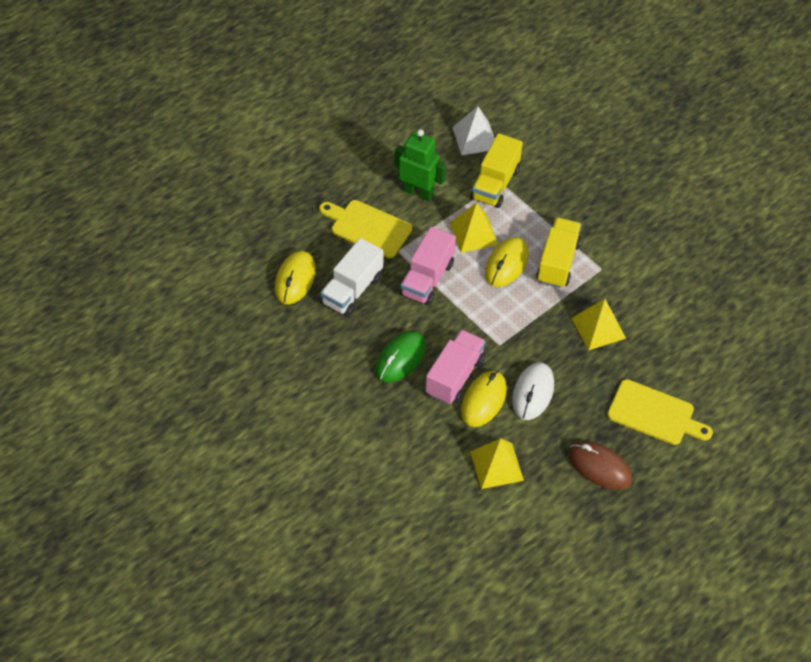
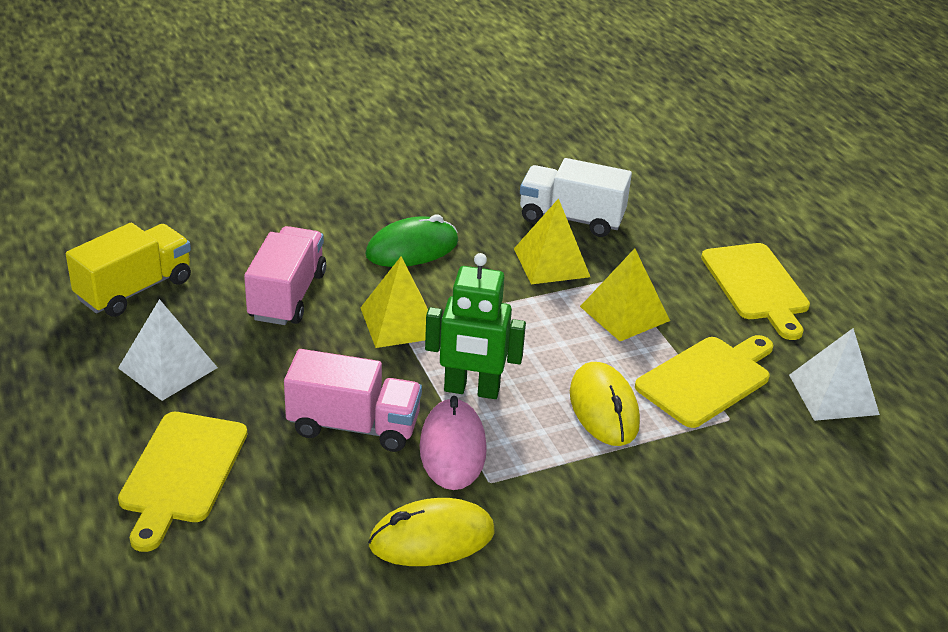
brown mouse: [568,441,632,490] = 1 -> none = 0
pink mouse: none = 0 -> [420,396,487,490] = 1
white mouse: [512,362,554,420] = 1 -> none = 0
white pyramid: [452,106,495,155] = 1 -> [118,299,218,401] [789,328,880,421] = 2
yellow cutting board: [319,200,412,258] [607,379,713,445] = 2 -> [118,412,247,552] [635,335,773,428] [701,243,810,340] = 3
yellow mouse: [275,251,316,304] [461,371,507,427] [485,237,529,287] = 3 -> [368,498,495,566] [570,362,640,446] = 2
yellow truck: [471,133,523,208] [536,217,581,288] = 2 -> [66,223,191,317] = 1

